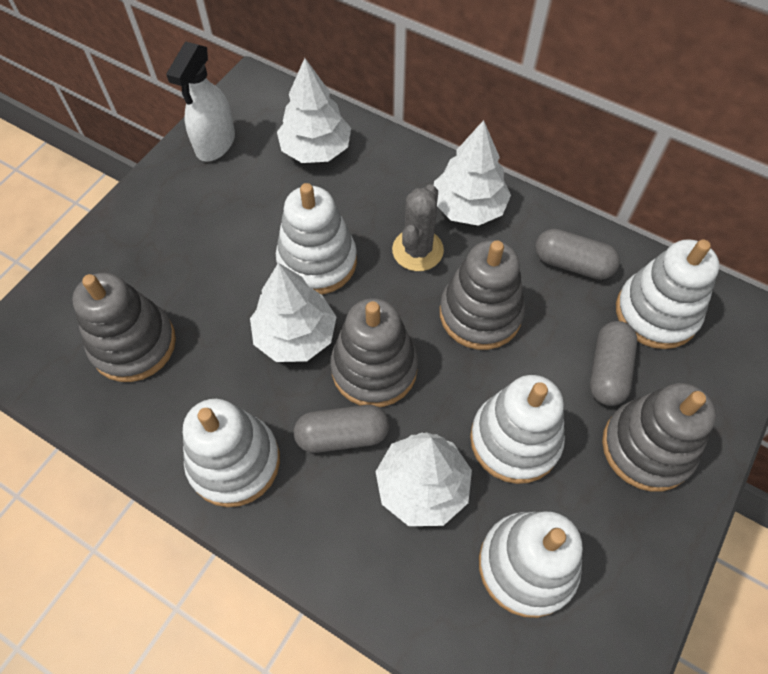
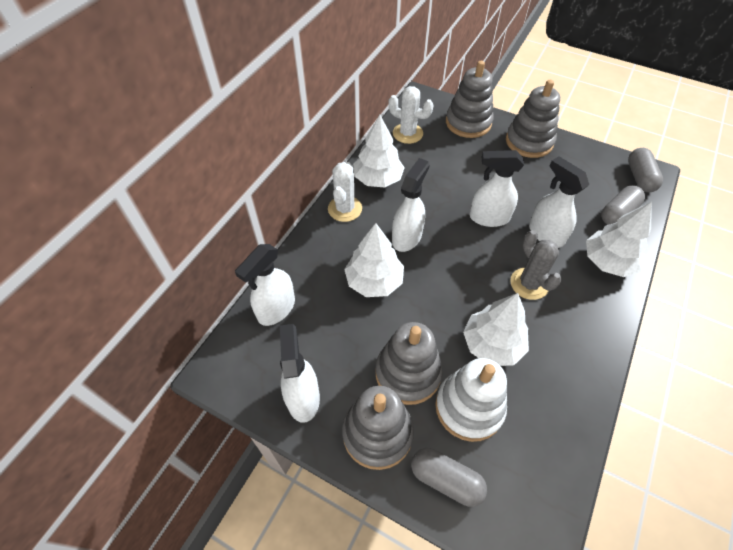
white cactus: none = 0 -> [328,162,362,222] [388,86,433,144] = 2
white spray bottle: [166,42,235,162] = 1 -> [235,244,295,326] [280,324,320,423] [392,158,430,252] [470,150,524,227] [529,156,589,248] = 5
white stacking toy: [183,399,280,507] [276,183,357,295] [470,375,565,484] [479,511,583,618] [616,239,719,349] = 5 -> [435,358,507,442] = 1

